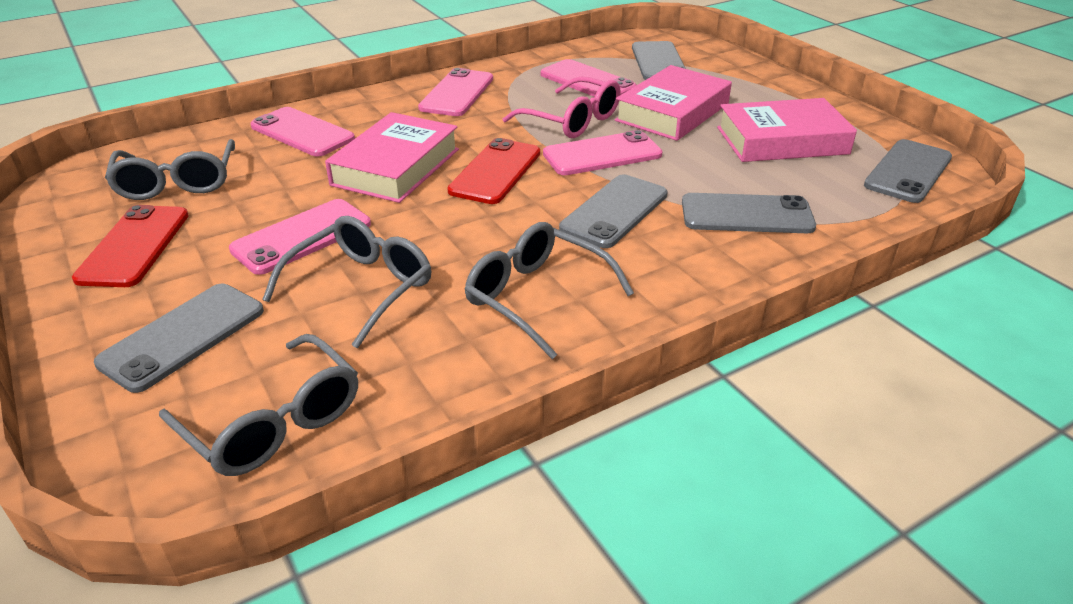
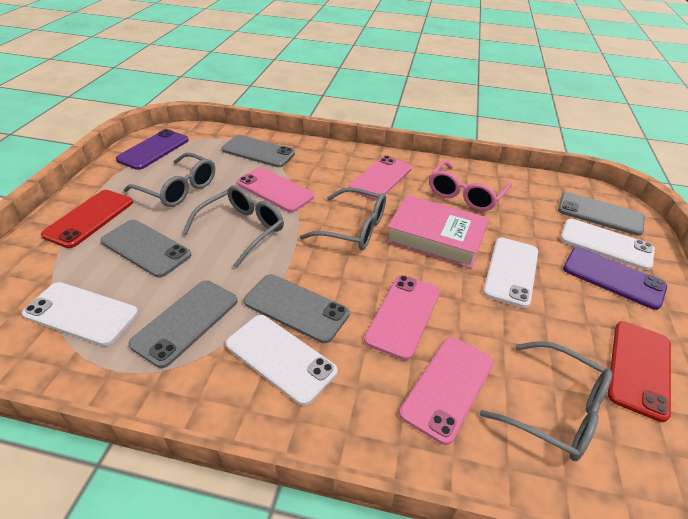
pink book: [325,112,459,203] [615,65,732,141] [717,98,857,162] = 3 -> [386,195,489,269] = 1
pink phone: [229,199,371,275] [250,107,355,157] [418,68,493,116] [541,59,636,97] [543,130,662,175] = 5 -> [237,167,314,212] [349,156,412,201] [364,275,440,360] [399,337,494,445] = 4
purple phone: none = 0 -> [116,129,189,170] [563,247,667,310] = 2
white phone: none = 0 -> [22,282,138,346] [226,315,338,406] [483,238,538,308] [560,219,655,270] = 4

